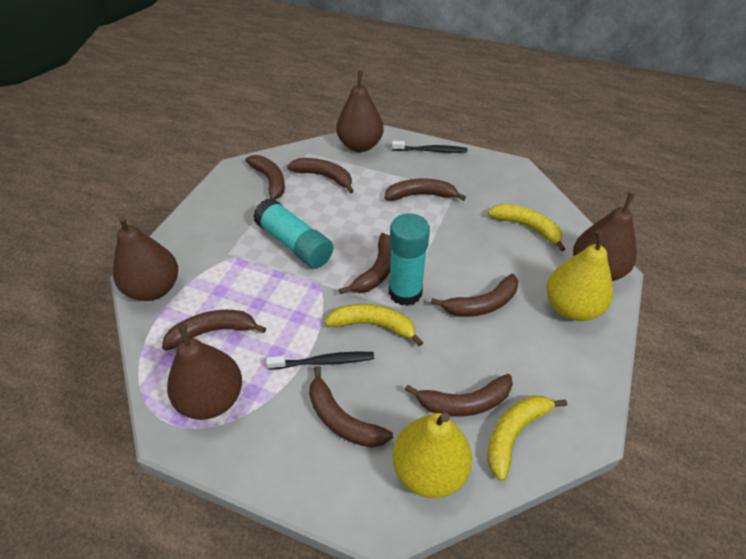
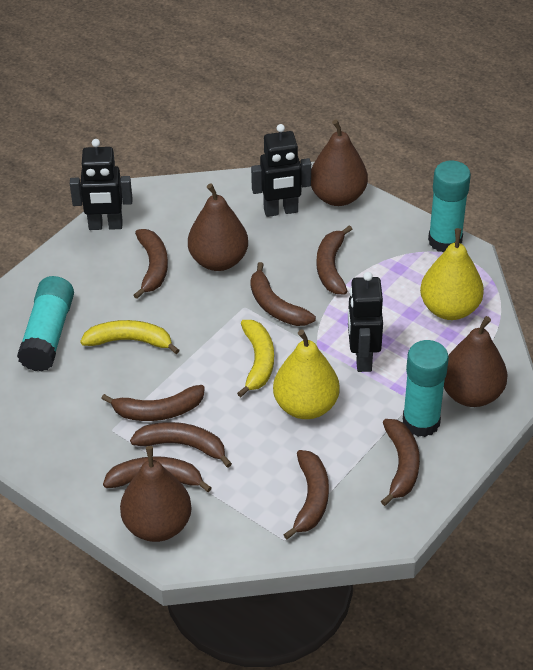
black robot: none = 0 -> [70,139,132,230] [251,124,311,217] [348,272,383,372] = 3
black toothbrush: [266,352,374,370] [392,141,467,153] = 2 -> none = 0
turquoise glue stick: [253,198,333,269] [389,213,430,306] = 2 -> [17,276,74,372] [403,340,449,437] [428,161,471,253] = 3
yellow banana: [325,304,423,347] [487,395,567,481] [488,204,565,251] = 3 -> [80,320,180,354] [237,320,274,397] = 2

